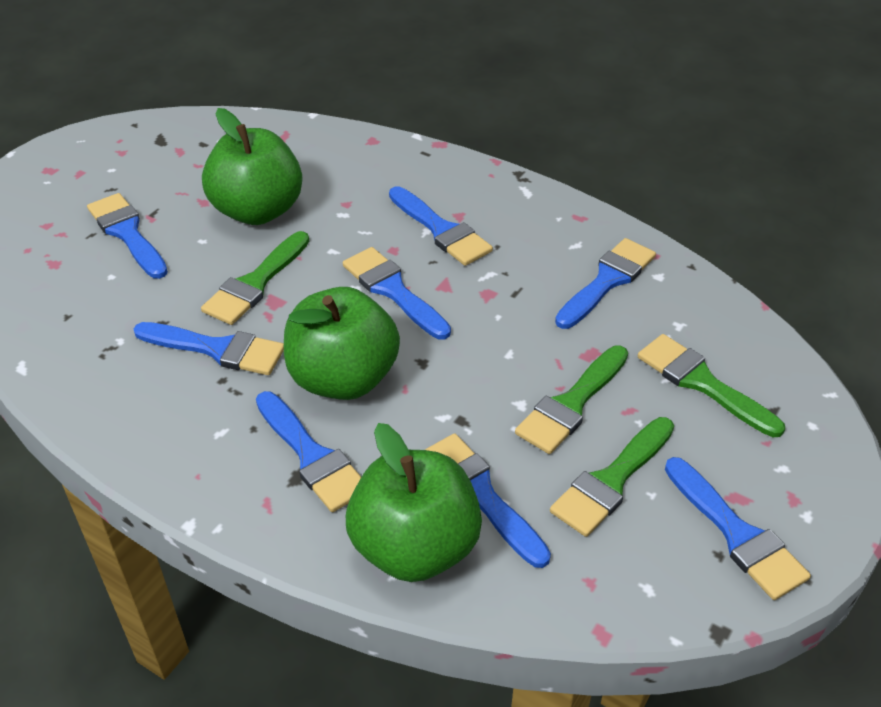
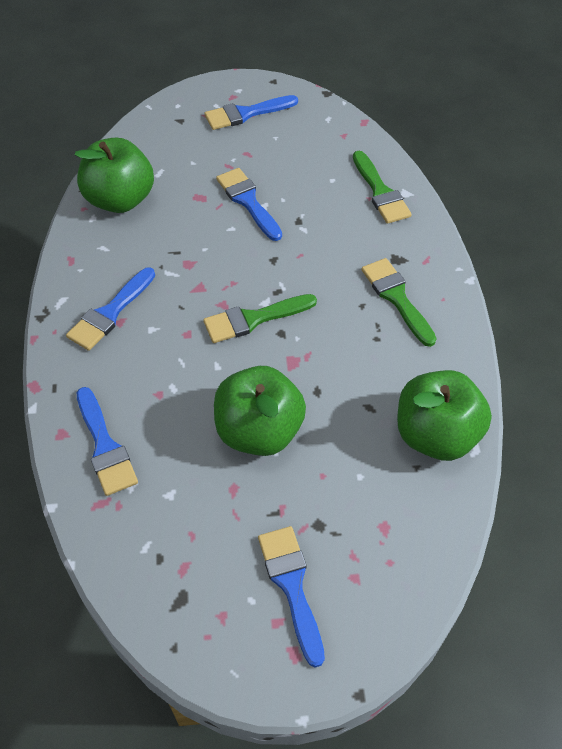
blue brush: [87,193,168,279] [134,322,284,375] [256,391,361,512] [343,247,451,339] [389,186,493,266] [425,433,551,568] [555,238,656,329] [665,457,811,600] = 8 -> [66,267,155,351] [76,387,138,496] [205,95,298,130] [216,168,282,241] [258,526,325,668] = 5
green brush: [201,231,309,325] [515,346,628,454] [550,417,674,537] [638,334,785,437] = 4 -> [203,294,317,343] [353,151,412,224] [362,258,437,347] = 3

